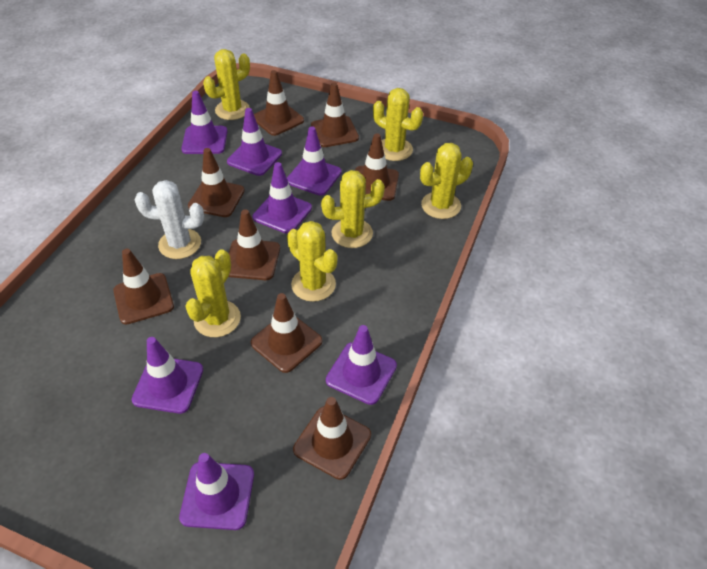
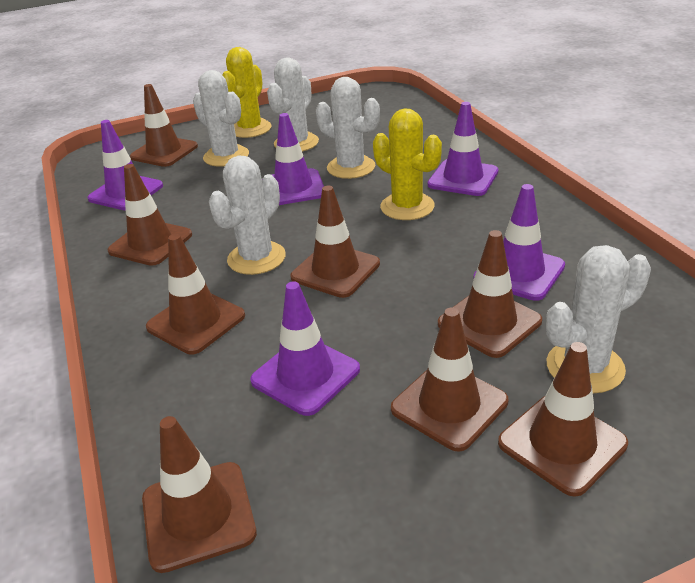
purple traffic cone: [132,337,203,414] [179,453,254,530] [181,91,227,154] [227,108,282,176] [253,162,312,234] [287,127,342,195] [326,325,397,405] = 7 -> [87,120,163,210] [250,281,360,416] [262,113,324,205] [428,102,499,196] [474,184,565,301] = 5
white cactus: [135,180,204,259] = 1 -> [193,70,249,167] [209,156,286,275] [267,57,319,152] [316,77,380,179] [546,245,651,393] = 5
yellow cactus: [185,249,241,337] [203,49,250,120] [287,221,338,302] [321,170,385,248] [373,88,423,161] [420,143,473,219] = 6 -> [222,47,271,138] [373,108,442,220] = 2

